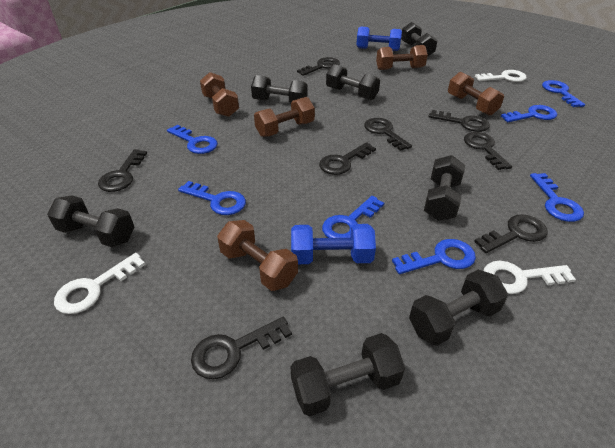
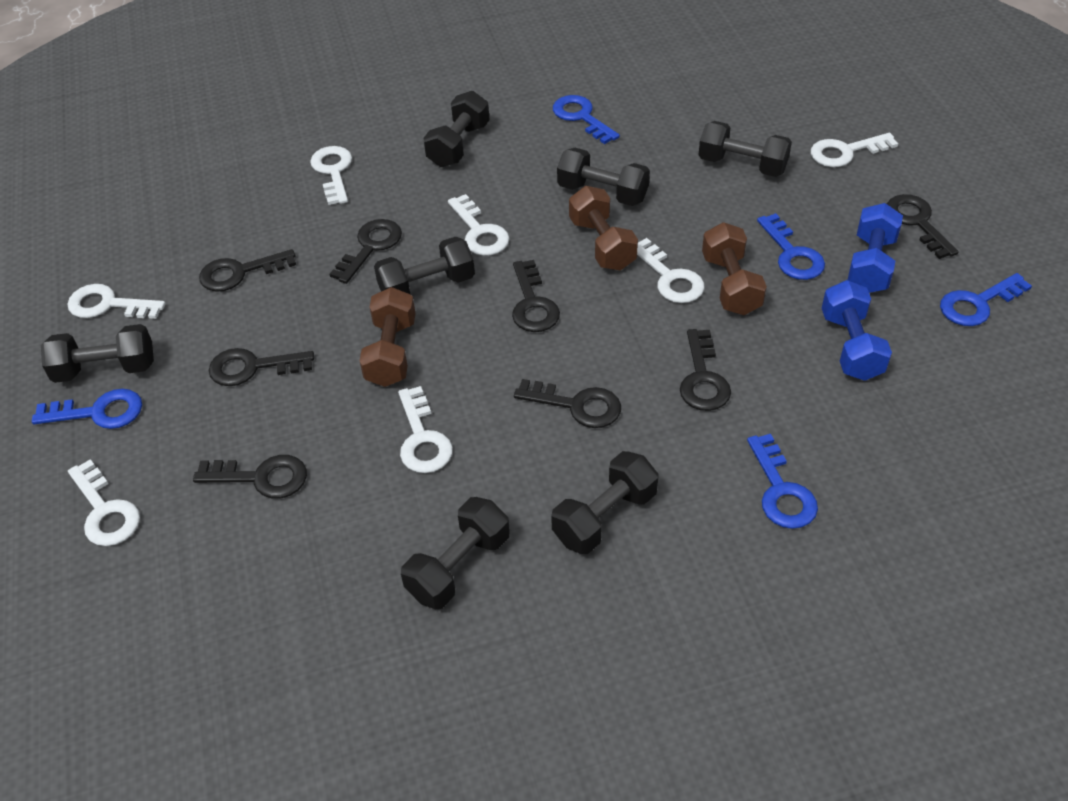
blue key: [167,125,218,154] [178,181,246,215] [322,196,384,238] [392,239,476,274] [501,105,557,122] [530,173,584,222] [542,80,585,107] = 7 -> [32,389,142,429] [553,95,620,144] [747,434,818,529] [757,213,825,280] [940,273,1032,326] = 5
brown dumbbell: [200,72,239,117] [217,220,298,291] [254,97,315,137] [376,45,428,70] [448,72,504,116] = 5 -> [360,287,415,387] [569,186,638,271] [702,222,767,315] = 3
white key: [54,253,146,314] [475,70,526,82] [484,261,576,294] = 3 -> [68,284,165,319] [68,459,140,546] [310,146,352,205] [398,386,453,473] [448,194,510,256] [637,238,705,303] [811,133,898,167] = 7

